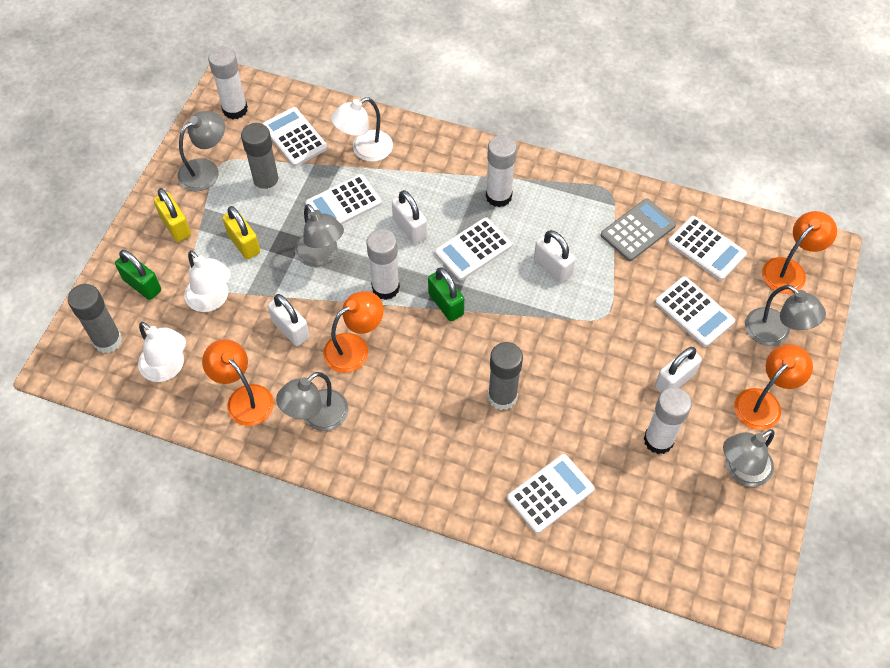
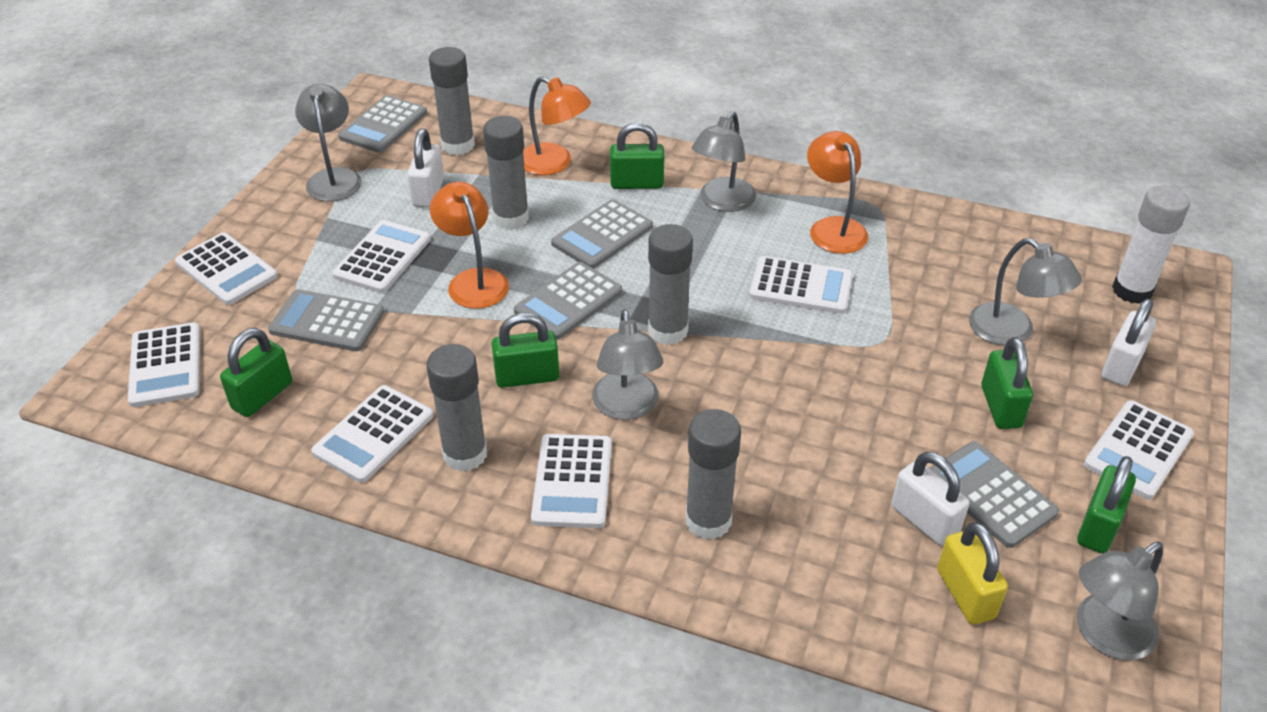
green padlock: [115,250,161,300] [428,267,464,321] = 2 -> [220,328,292,417] [492,313,559,388] [610,122,664,189] [981,337,1033,429] [1077,456,1136,554] = 5
grey calculator: [601,198,676,261] = 1 -> [268,289,384,351] [338,95,427,153] [514,262,622,340] [551,199,653,269] [929,441,1059,548] = 5
grey glue stick: [68,284,123,353] [241,123,280,195] [488,342,523,410] = 3 -> [427,344,487,472] [429,47,475,155] [483,116,529,229] [648,224,693,345] [686,409,741,540] = 5
orange lamp: [202,339,274,426] [323,291,384,373] [734,344,813,430] [762,211,837,294] = 4 -> [430,182,509,309] [523,76,591,175] [807,131,868,254] = 3
white calculator: [262,107,328,167] [305,174,382,225] [435,217,512,280] [507,454,595,534] [655,276,735,347] [668,216,747,281] = 6 -> [128,322,200,407] [175,232,278,305] [311,385,433,483] [332,220,431,293] [531,434,612,528] [749,256,853,314] [1084,400,1194,500] = 7
white glue stick: [208,46,248,120] [366,229,400,300] [486,135,517,207] [644,387,692,454] = 4 -> [1112,185,1190,304] = 1
white lamp: [138,322,186,382] [184,250,231,312] [331,97,393,162] = 3 -> none = 0
white padlock: [268,294,310,346] [392,190,427,244] [534,230,576,283] [655,347,702,392] = 4 -> [407,129,444,207] [891,452,969,546] [1102,299,1156,386] = 3
yellow padlock: [154,188,191,242] [222,206,260,259] = 2 -> [937,522,1008,625] = 1

